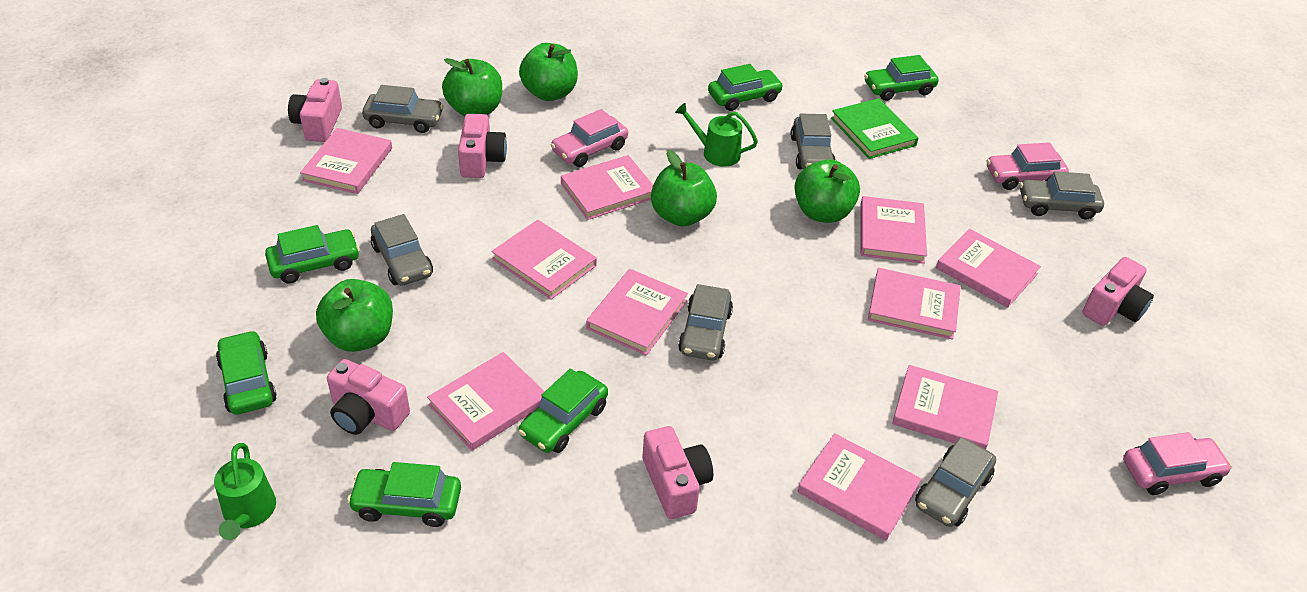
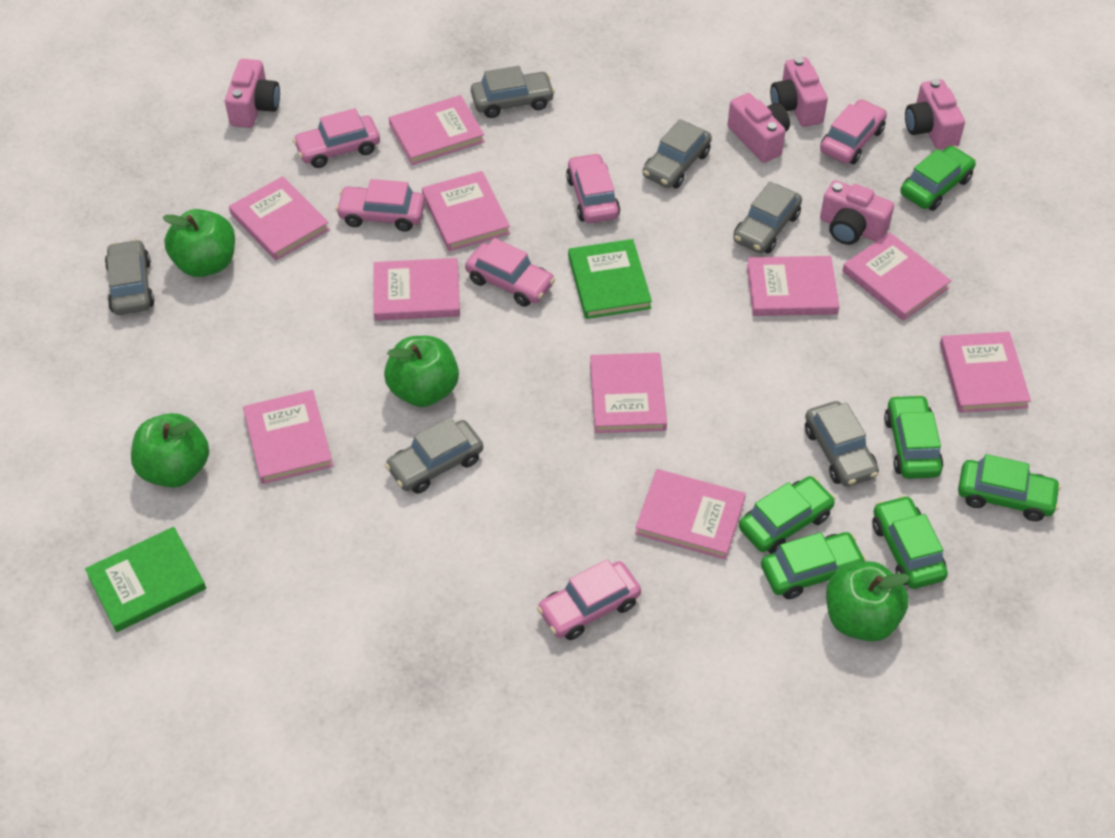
green apple: [316,279,393,352] [442,58,502,116] [519,43,578,101] [651,150,717,227] [794,159,860,223] = 5 -> [131,413,209,488] [163,209,235,277] [384,336,459,407] [826,561,910,642] = 4
green book: [831,98,918,159] = 1 -> [85,527,206,632] [568,239,652,319] = 2
green watering can: [214,443,276,540] [675,103,758,167] = 2 -> none = 0
pink car: [551,109,628,167] [987,142,1069,190] [1123,432,1232,495] = 3 -> [293,108,380,168] [336,179,425,232] [465,238,555,307] [537,559,641,640] [566,153,620,223] [820,99,887,164] = 6

